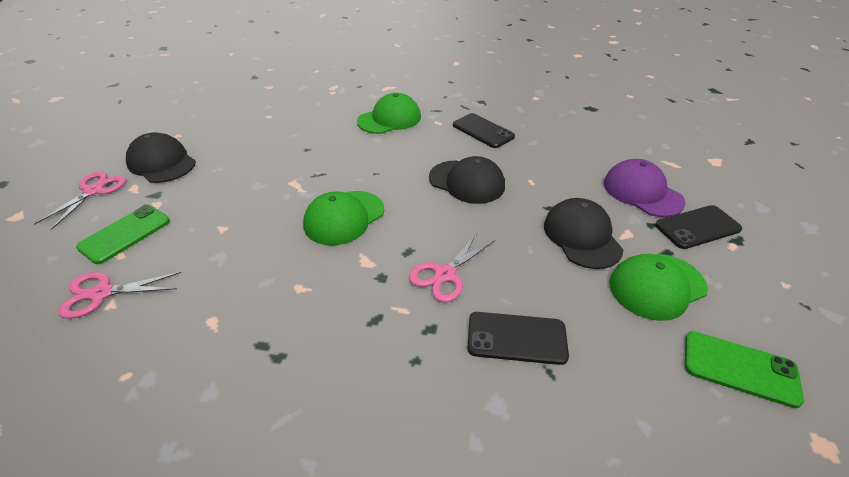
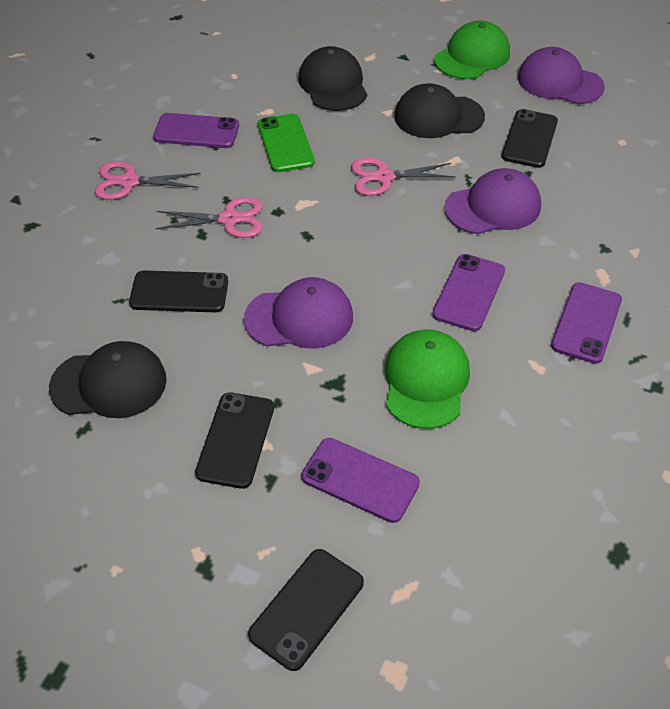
black phone: [453,113,515,148] [468,312,569,365] [655,205,742,249] = 3 -> [129,270,228,312] [195,392,274,489] [248,549,364,671] [501,109,558,168] = 4
green cap: [303,191,384,245] [357,93,421,134] [609,254,708,321] = 3 -> [385,329,470,429] [434,21,510,79] = 2
green phone: [76,205,170,264] [685,331,804,408] = 2 -> [258,114,315,172] = 1
purple cap: [604,159,686,217] = 1 -> [244,277,353,348] [445,168,541,234] [518,47,605,104] = 3
purple phone: none = 0 -> [153,113,239,148] [302,438,420,523] [432,254,505,331] [551,282,622,364] = 4

